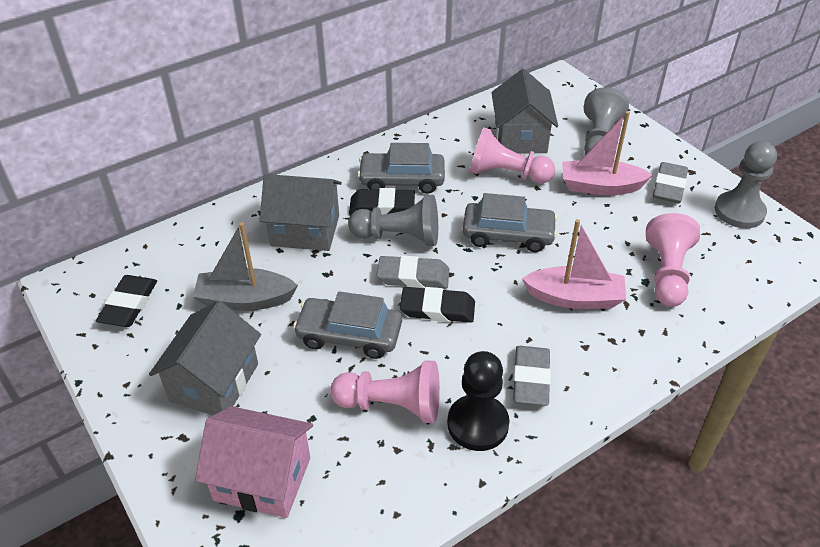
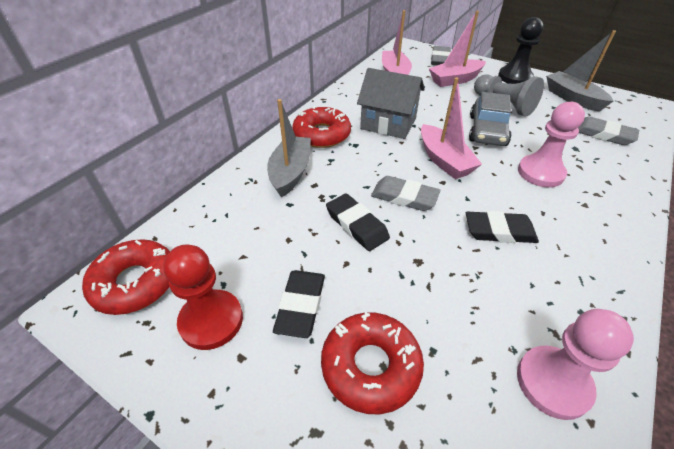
grey boat: [193,222,298,311] = 1 -> [267,99,311,197] [546,30,616,112] = 2
grey car: [293,291,402,359] [357,143,445,194] [463,193,557,252] = 3 -> [469,92,511,146] = 1
grey house: [149,301,261,415] [259,174,342,251] [491,69,558,154] = 3 -> [357,68,425,139] = 1
grey pawn: [348,195,438,246] [583,87,629,155] [715,141,777,228] = 3 -> [474,74,544,117] = 1
pink boat: [522,219,626,309] [562,111,653,195] = 2 -> [382,10,412,75] [421,78,482,179] [429,11,486,87] = 3
pink house: [195,406,313,518] = 1 -> none = 0
pink pawn: [330,361,440,423] [470,127,555,183] [646,213,700,307] = 3 -> [517,309,634,420] [518,102,585,187] = 2
red donut: none = 0 -> [82,239,170,315] [292,106,351,148] [321,312,424,414] = 3
red pawn: none = 0 -> [163,244,243,350] = 1

